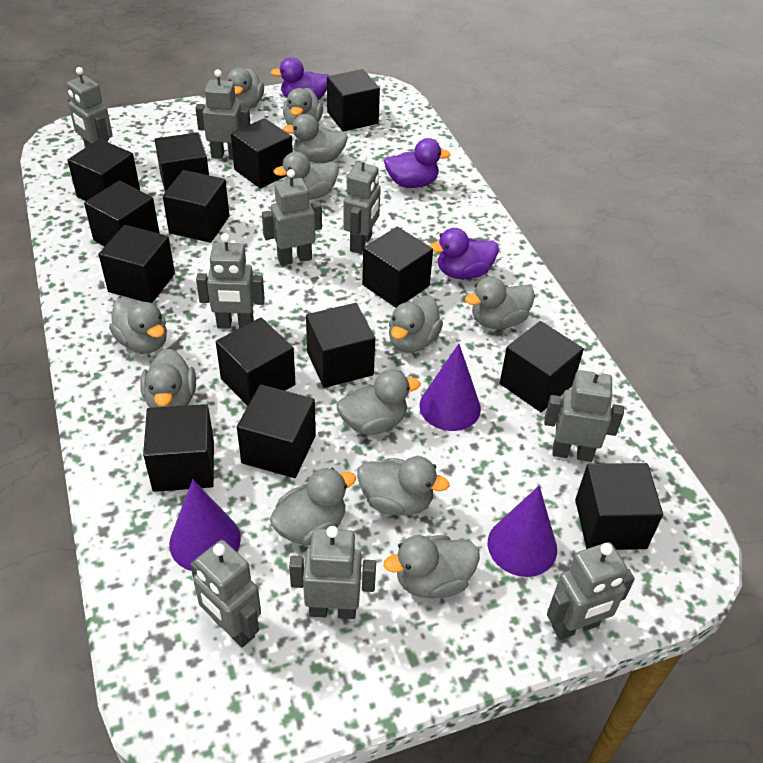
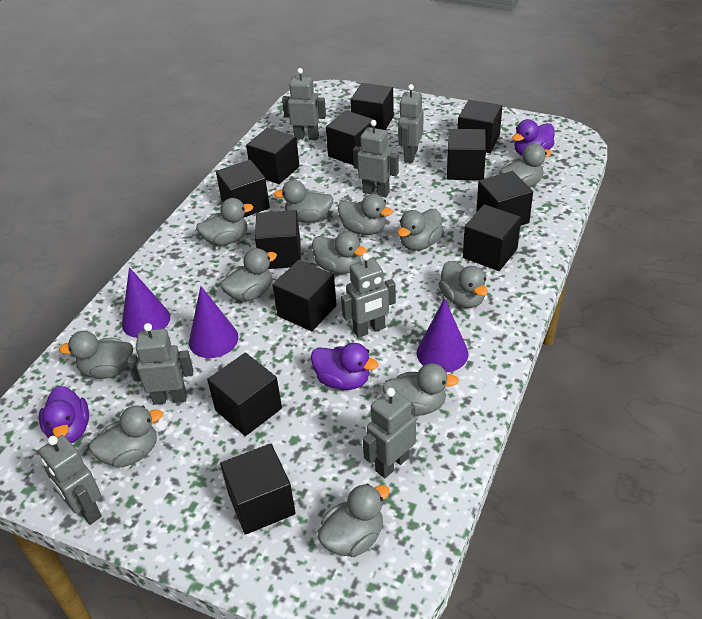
black cube: [67,139,140,201] [84,181,160,247] [99,225,175,303] [143,404,214,492] [155,132,209,192] [163,170,230,243] [216,317,295,406] [231,118,293,189] [237,384,316,478] [306,303,375,388] [327,69,380,132] [362,226,433,308] [500,321,584,412] [575,463,663,550] = 14 -> [207,353,282,436] [216,160,270,218] [220,443,296,535] [246,128,300,184] [255,210,301,269] [273,260,337,332] [326,111,374,165] [350,83,394,130] [447,129,486,180] [458,100,502,153] [463,204,521,271] [476,171,533,226] = 12
grey robot: [67,67,113,148] [190,540,261,648] [195,69,250,160] [196,233,265,329] [262,169,322,266] [289,526,376,619] [343,154,381,254] [544,365,624,462] [547,542,635,640] = 9 -> [39,435,102,525] [127,323,193,405] [282,68,326,140] [341,253,396,338] [353,120,399,197] [363,388,416,478] [398,84,424,163] = 7

